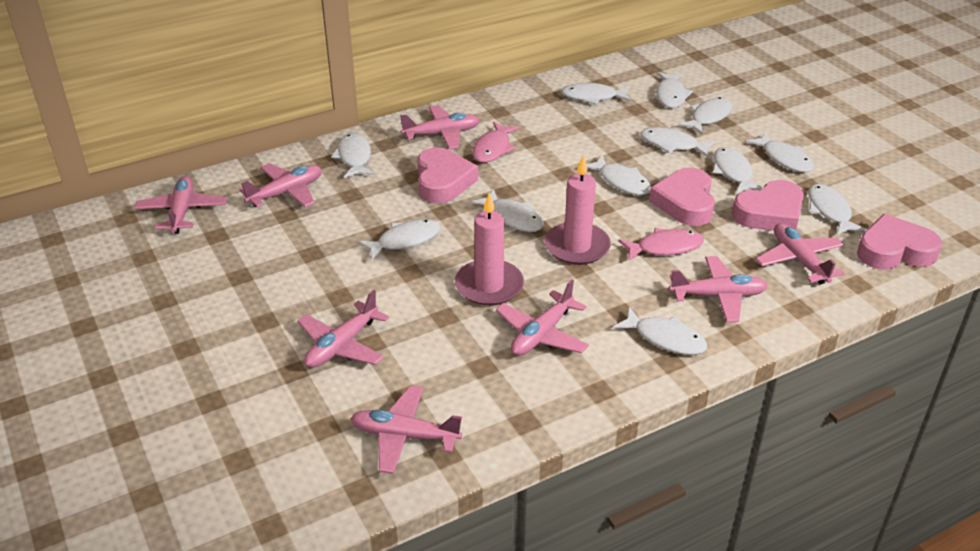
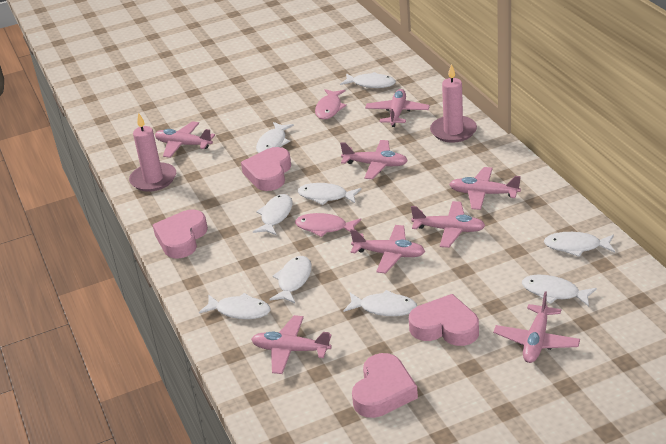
white fish: [331,133,374,178] [358,219,441,260] [472,189,543,232] [561,83,631,105] [587,155,651,195] [613,307,708,355] [640,127,716,157] [656,72,693,108] [678,97,733,134] [713,147,763,194] [746,133,814,172] [808,184,867,235] = 12 -> [199,293,271,319] [253,194,293,236] [256,122,294,153] [269,256,312,304] [298,183,362,205] [340,72,396,88] [343,290,417,316] [522,275,597,307] [544,232,615,257] = 9

